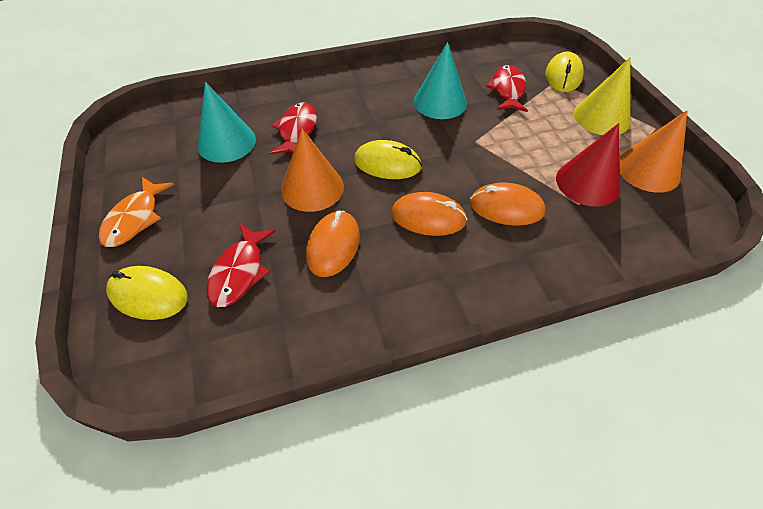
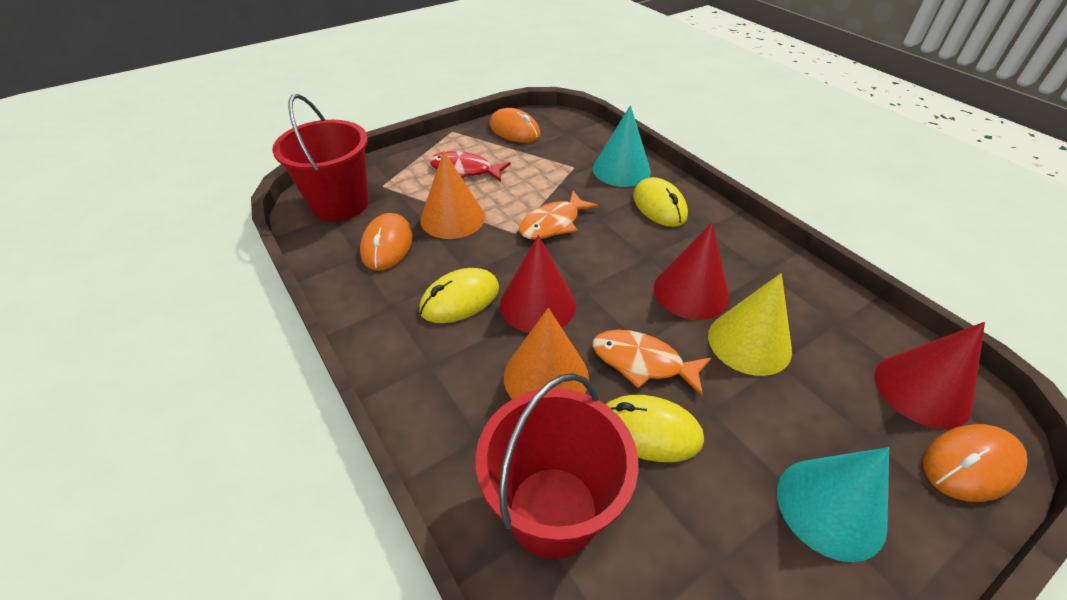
orange fish: [99,177,174,247] = 1 -> [519,191,599,240] [593,330,711,396] = 2
red bucket: none = 0 -> [272,94,368,222] [476,373,638,559] = 2
red cone: [556,123,620,207] = 1 -> [500,235,576,333] [654,223,730,320] [875,322,985,429] = 3
red fish: [206,224,276,307] [270,102,317,154] [486,65,528,112] = 3 -> [429,151,511,182] = 1

